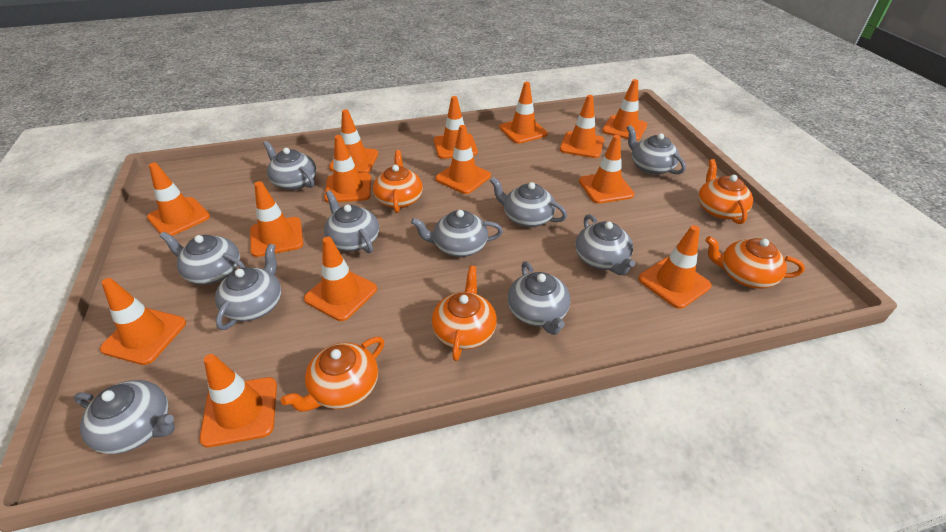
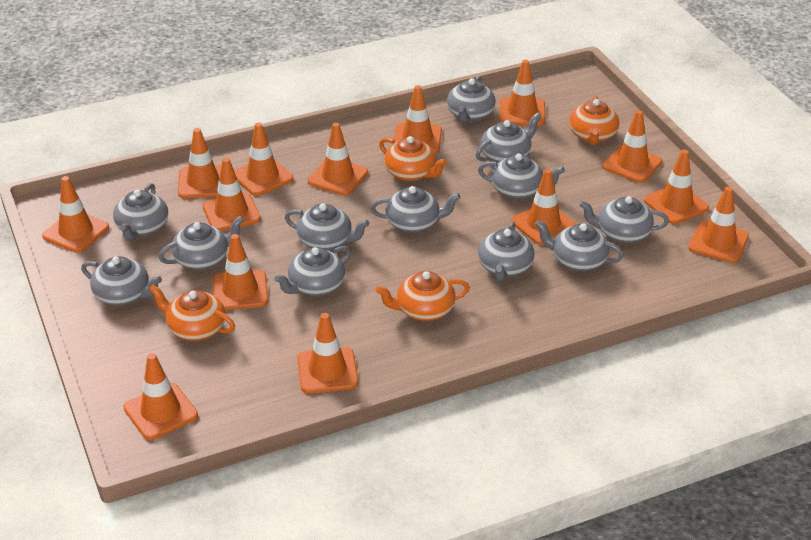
grey teapot: [74,380,175,454] [160,232,245,285] [215,244,281,330] [263,141,316,190] [324,190,379,253] [411,210,503,257] [490,177,567,227] [508,261,570,335] [575,214,635,275] [627,125,686,175] = 10 -> [81,256,162,306] [113,183,168,240] [158,216,244,270] [274,246,351,296] [285,203,369,250] [371,186,461,233] [447,76,496,123] [476,113,541,163] [478,153,565,199] [478,221,535,281] [535,220,624,271] [579,196,669,243] = 12
orange teapot: [281,337,384,412] [373,150,423,213] [432,266,497,361] [698,159,753,224] [705,236,805,289] = 5 -> [149,284,235,341] [375,271,470,321] [379,136,447,181] [569,95,619,145] = 4

